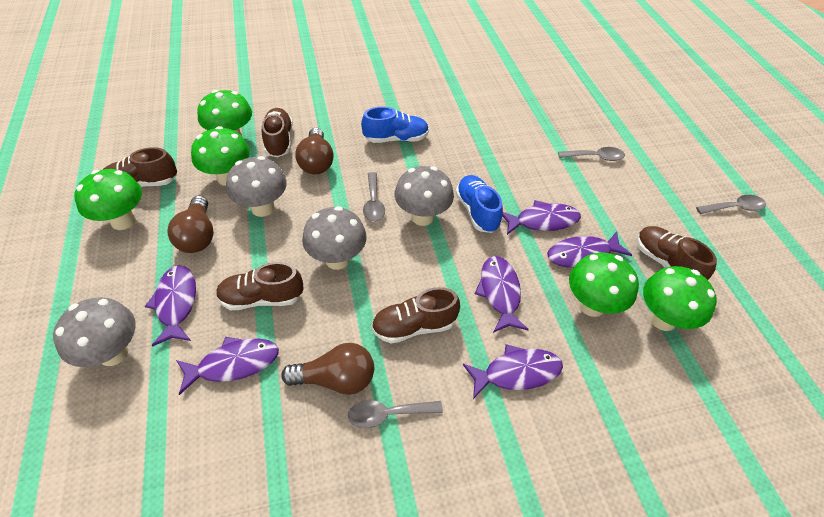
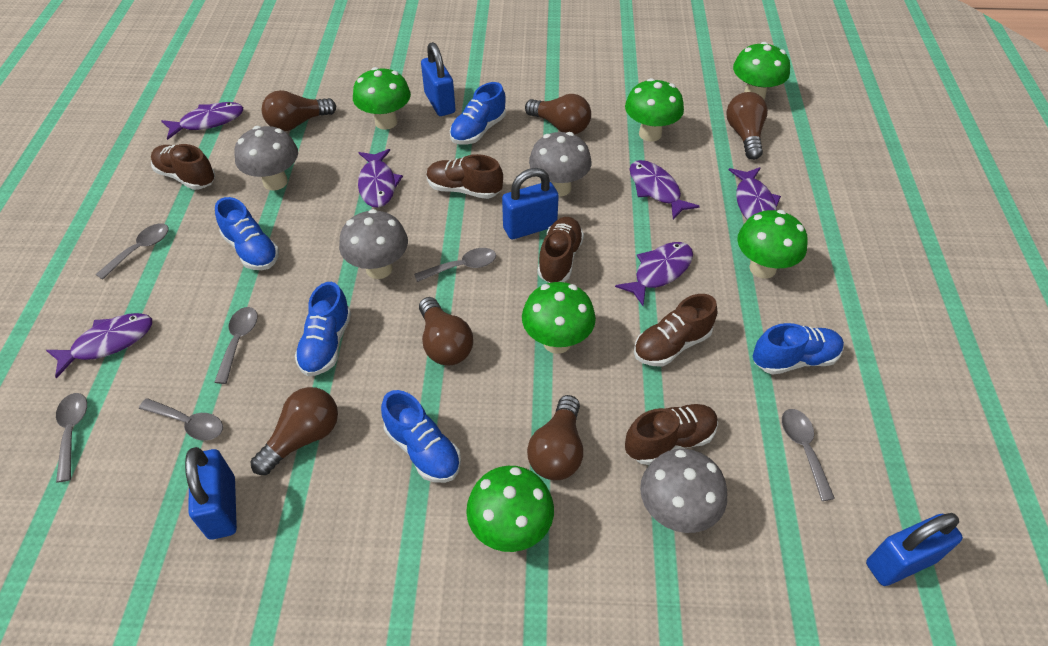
blue padlock: none = 0 -> [185,447,237,540] [421,42,456,116] [502,168,559,239] [866,513,963,586] = 4
blue shoe: [361,106,429,143] [456,175,503,233] = 2 -> [215,197,279,270] [295,282,351,376] [381,390,461,483] [450,82,506,144] [753,323,844,375] = 5
brown light bulb: [167,196,214,253] [281,343,374,395] [295,128,334,174] = 3 -> [250,387,338,475] [262,90,336,131] [419,297,473,365] [525,94,591,134] [527,395,583,480] [726,92,768,160] = 6
green mushroom: [75,169,142,230] [191,126,250,186] [197,90,252,136] [569,253,639,317] [643,266,717,331] = 5 -> [353,67,411,130] [466,466,554,552] [522,282,596,354] [625,78,684,142] [733,42,790,100] [737,210,808,279] = 6
grey spoon: [348,400,443,428] [363,172,385,222] [558,147,625,161] [696,195,766,214] = 4 -> [56,393,87,482] [96,223,169,280] [139,398,223,441] [214,307,258,384] [414,248,496,282] [782,409,835,501] = 6

